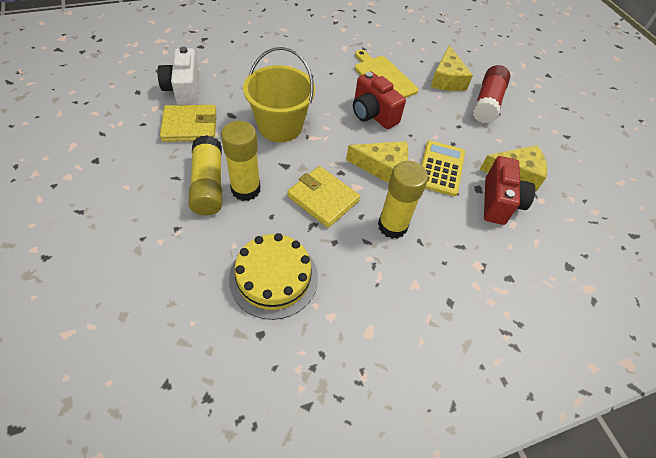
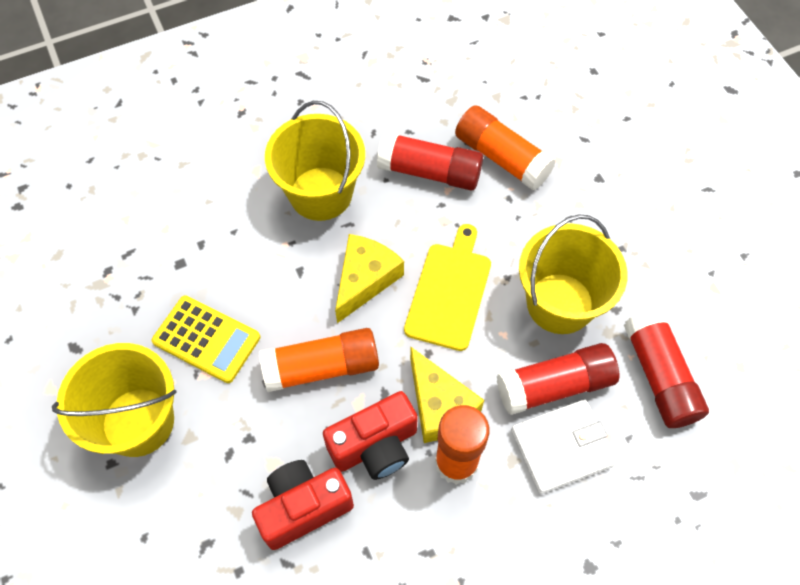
orange glue stick: none = 0 -> [259,328,379,392] [435,405,489,485] [455,105,556,190] = 3
red glue stick: [473,65,510,124] = 1 -> [377,131,483,191] [497,343,619,415] [624,308,709,428] = 3
white camera: [157,47,199,105] = 1 -> none = 0
white wallet: none = 0 -> [511,400,617,494] = 1
yellow bucket: [243,47,315,142] = 1 -> [52,343,177,457] [265,101,365,221] [519,215,628,334] = 3
yellow cake: [229,233,318,320] = 1 -> none = 0
yellow cheese: [346,141,408,183] [430,45,473,91] [480,145,547,191] = 3 -> [335,234,404,323] [410,347,484,443] = 2
yellow glue stick: [188,135,222,215] [221,121,260,201] [378,161,428,239] = 3 -> none = 0
yellow wallet: [160,105,216,142] [287,166,360,228] = 2 -> none = 0

